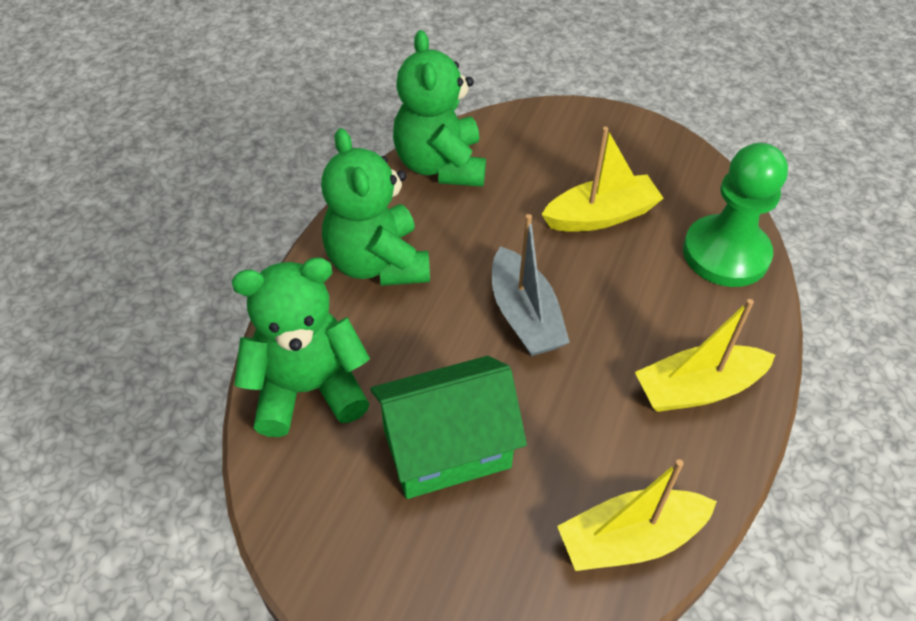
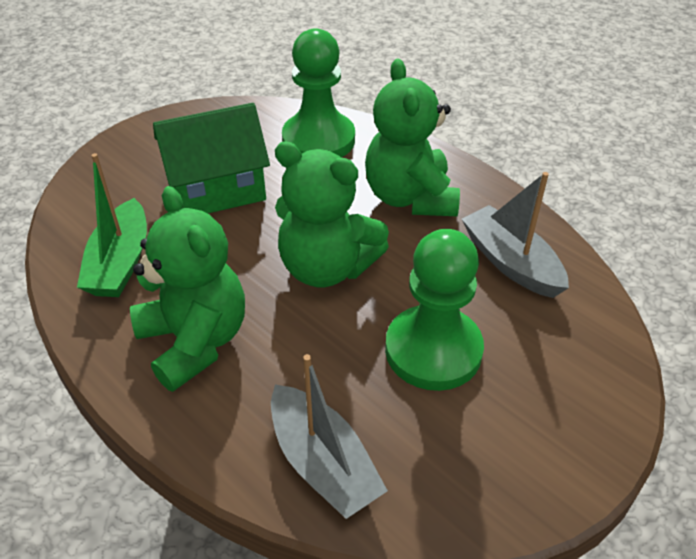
green boat: none = 0 -> [77,153,147,297] = 1
green pawn: [683,143,788,287] = 1 -> [282,28,355,157] [385,229,484,391] = 2
grey boat: [492,214,570,356] = 1 -> [271,354,388,519] [462,172,569,298] = 2
yellow boat: [541,127,664,232] [557,459,717,571] [635,299,775,412] = 3 -> none = 0

